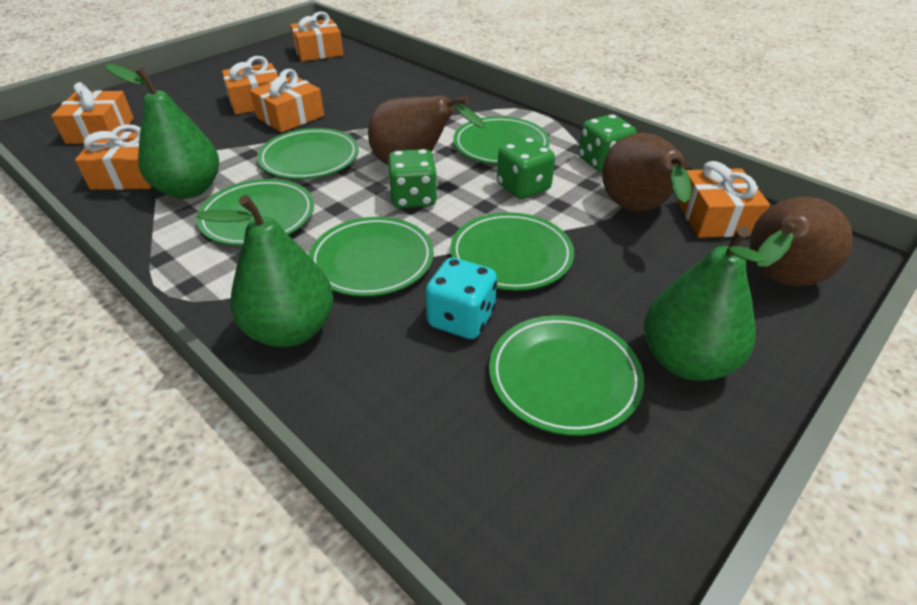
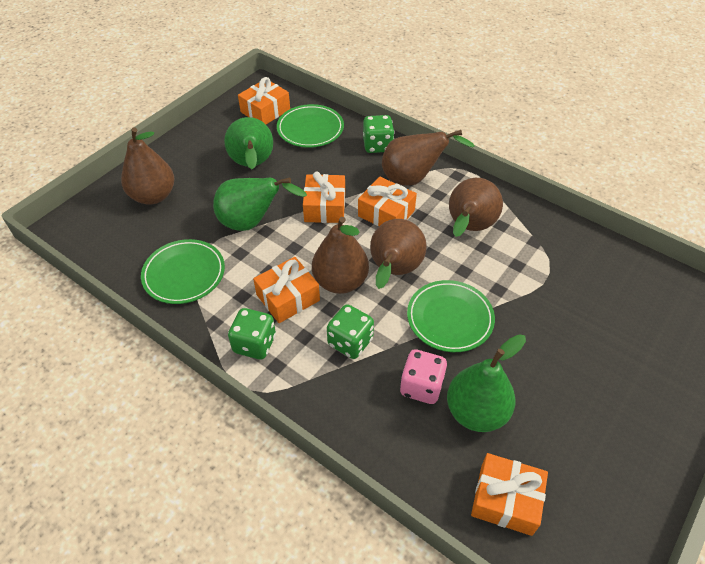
brown pear: [368,95,485,165] [602,133,692,211] [750,197,853,286] = 3 -> [121,127,174,205] [312,217,369,294] [370,219,427,289] [382,130,475,186] [449,178,503,237] = 5
green plate: [196,179,314,246] [257,128,359,179] [309,217,434,297] [450,212,574,291] [453,116,550,164] [489,315,644,436] = 6 -> [141,239,225,304] [277,104,344,148] [407,280,495,352] = 3
orange gift: [51,82,134,144] [75,124,152,190] [222,56,278,114] [250,69,324,133] [290,11,343,61] [677,161,770,238] = 6 -> [238,77,290,124] [253,257,320,323] [303,172,345,223] [358,177,417,226] [471,453,548,536] = 5
pink dice: none = 0 -> [400,349,447,404] = 1
turquoise dice: [425,258,497,339] = 1 -> none = 0

